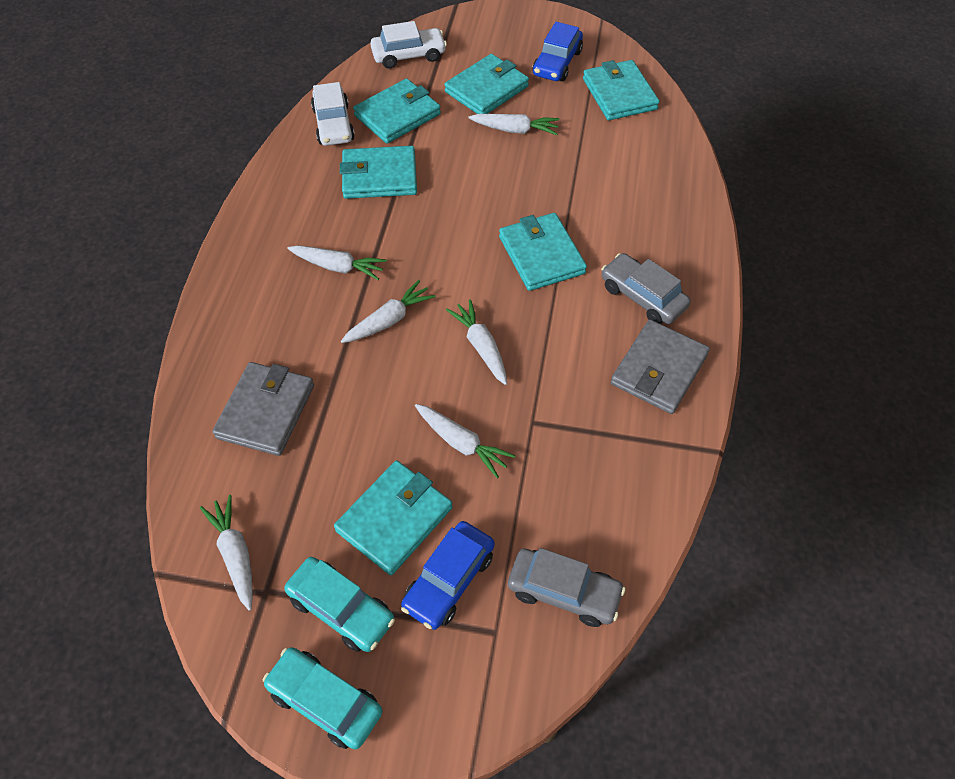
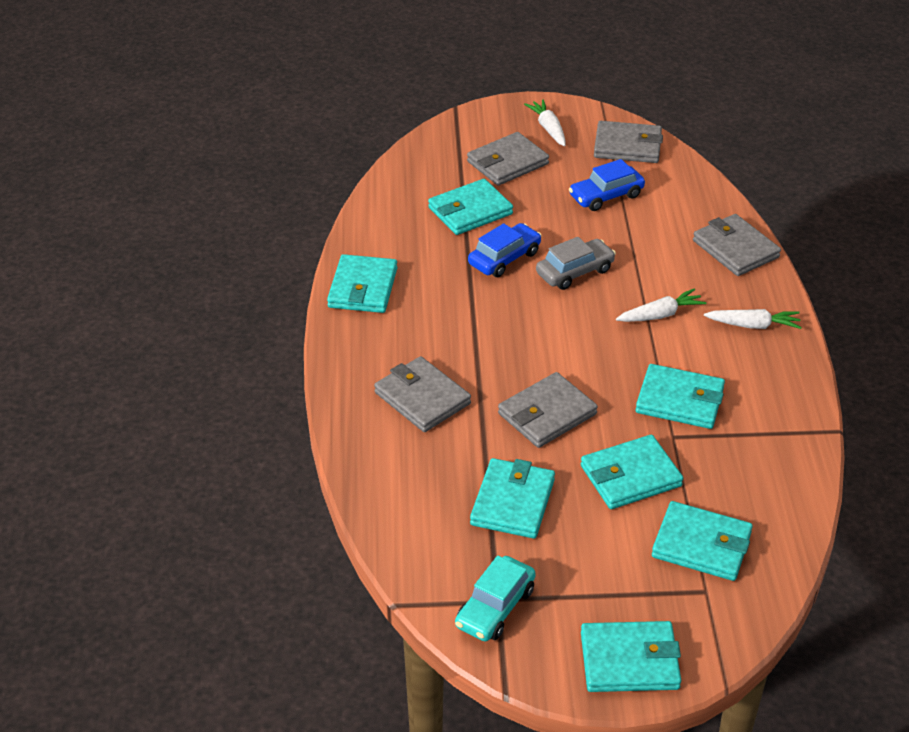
grey car: [508,548,626,627] [601,253,691,324] = 2 -> [536,237,616,290] = 1
grey wallet: [212,362,314,456] [611,320,710,414] = 2 -> [374,356,471,432] [467,132,549,186] [498,372,598,448] [594,121,663,163] [693,214,781,276] = 5
turquoise car: [263,647,382,749] [284,557,395,652] = 2 -> [455,556,536,641] = 1
turquoise wallet: [334,461,452,575] [340,146,417,199] [353,79,441,144] [444,54,529,114] [499,213,587,291] [583,60,659,120] = 6 -> [327,254,397,313] [428,179,513,235] [470,458,555,539] [581,435,683,509] [581,621,681,692] [636,364,725,429] [652,501,753,581] = 7
white car: [311,82,355,146] [370,21,447,69] = 2 -> none = 0
white carrot: [200,495,253,611] [287,245,387,280] [341,280,436,343] [415,404,515,478] [446,299,507,385] [468,114,559,135] = 6 -> [524,99,566,146] [616,288,707,322] [704,309,802,329] = 3

